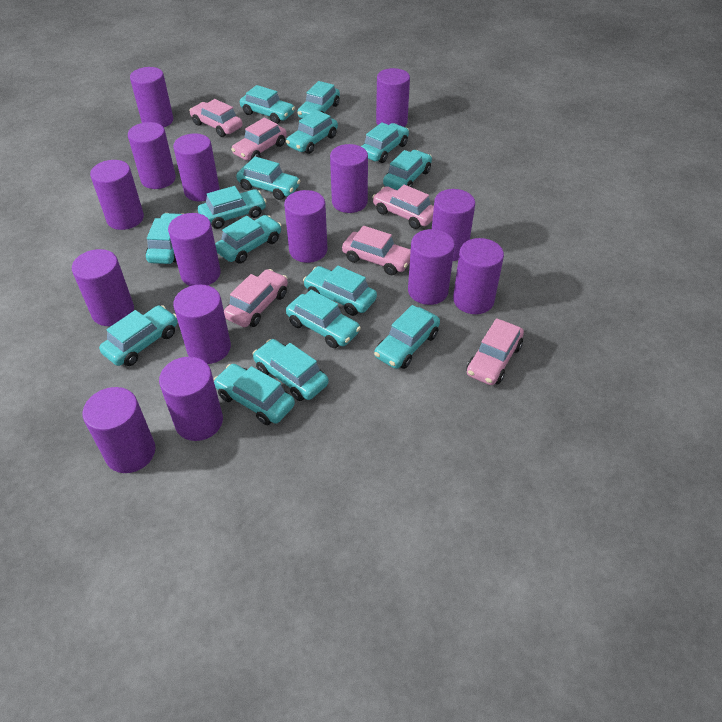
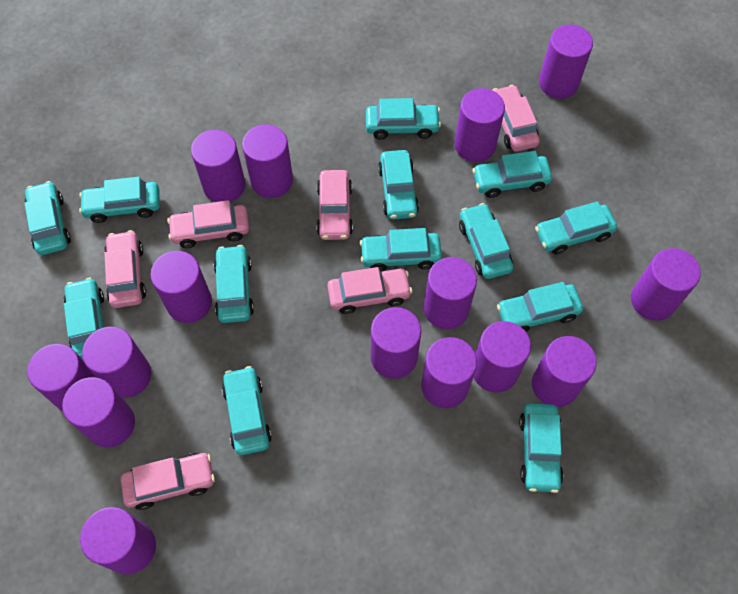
turquoise car: [99,305,177,366] [146,213,183,264] [198,186,267,229] [213,364,295,425] [215,215,281,263] [236,157,300,200] [240,85,295,124] [252,339,329,401] [286,110,338,154] [286,290,361,348] [297,81,340,118] [303,265,377,316] [361,122,409,163] [374,305,440,369] [383,150,432,190] = 15 -> [25,181,71,255] [64,277,104,359] [79,177,160,223] [213,245,254,323] [222,366,272,455] [360,228,442,272] [366,98,441,140] [378,150,419,220] [459,203,513,279] [472,151,552,198] [497,282,583,332] [519,403,564,493] [535,201,617,255] = 13

